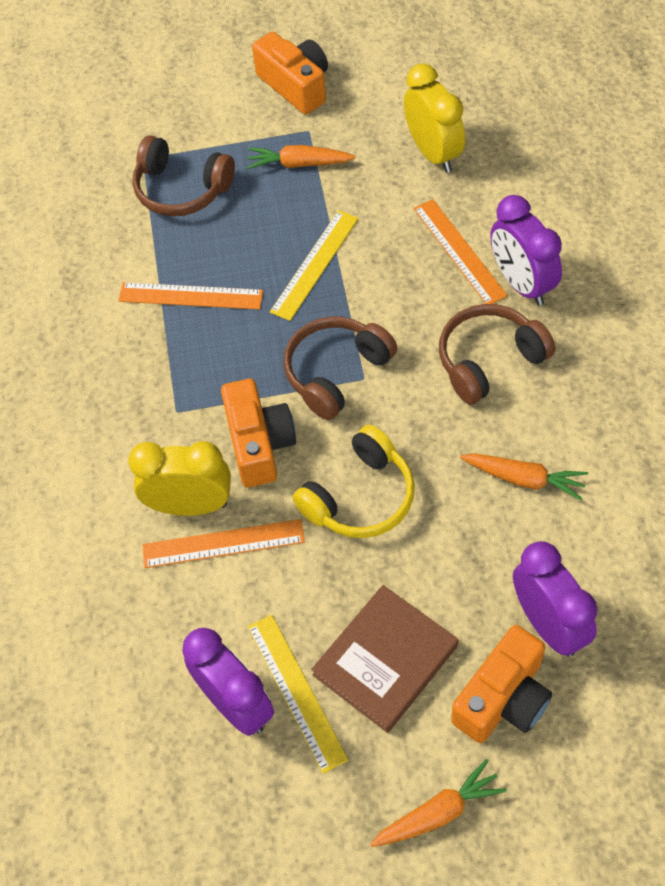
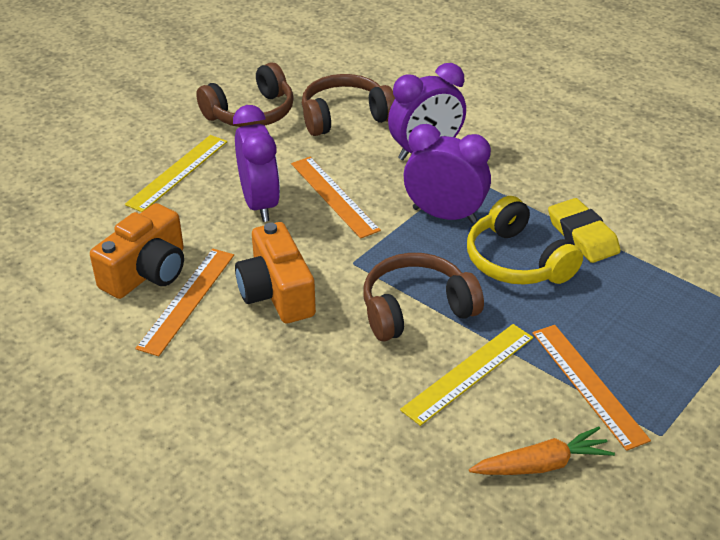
brown book: [311,585,458,733] = 1 -> none = 0
orange camera: [221,379,296,487] [252,31,328,115] [451,625,552,743] = 3 -> [90,203,184,299] [235,222,316,323] = 2
orange carrot: [247,145,356,169] [370,759,507,847] [460,453,588,500] = 3 -> [469,427,615,475] = 1
yellow clock: [128,441,231,516] [404,63,465,173] = 2 -> none = 0
yellow eraser: none = 0 -> [548,198,621,263] = 1

